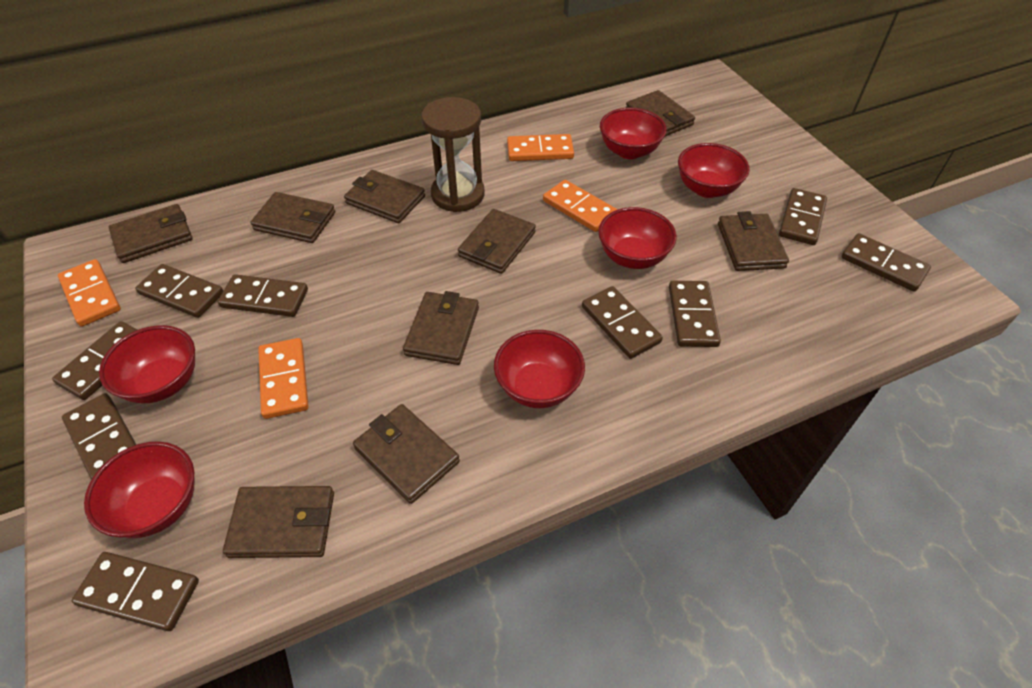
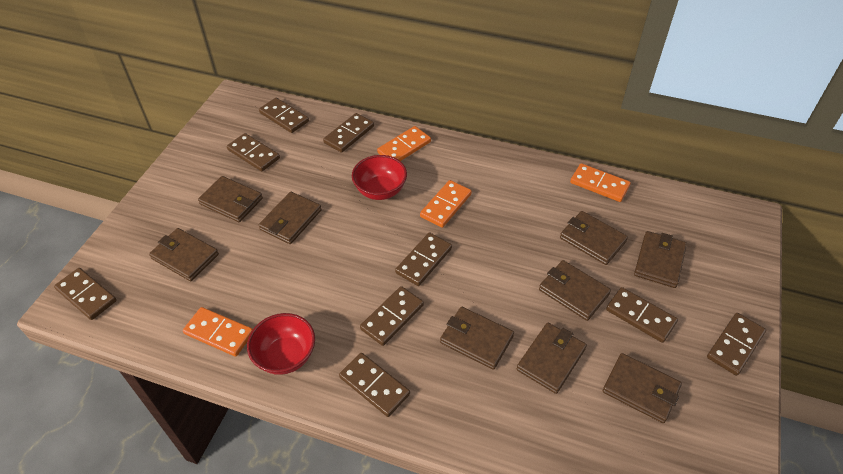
brown hourglass: [421,97,485,212] = 1 -> none = 0
red bowl: [84,441,195,538] [99,325,195,403] [494,330,585,408] [598,207,677,269] [600,108,667,159] [678,143,750,198] = 6 -> [247,313,315,375] [352,155,407,200] = 2

